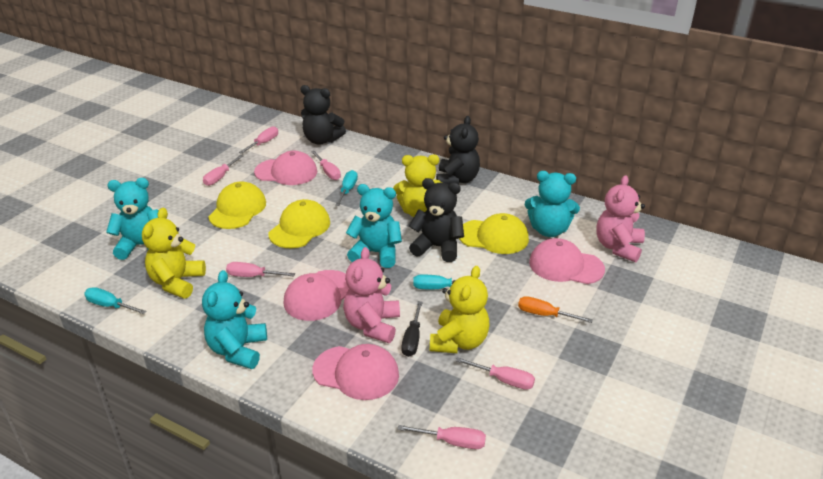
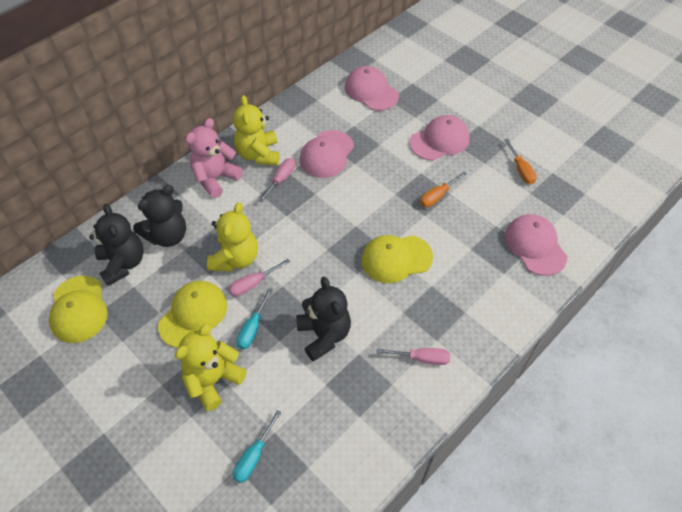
black screwdriver: [401,301,423,357] = 1 -> none = 0
orange screwdriver: [518,296,593,323] = 1 -> [420,172,467,207] [505,139,537,184] = 2
pink screwdriver: [203,155,243,186] [226,262,295,277] [239,126,278,154] [311,151,341,180] [397,425,486,449] [456,357,535,390] = 6 -> [228,259,290,297] [259,158,295,203] [377,348,450,365] = 3
pink teddy bear: [343,247,400,343] [596,175,645,262] = 2 -> [185,118,243,198] = 1
turquoise screwdriver: [84,287,147,314] [335,170,358,206] [413,275,484,289] = 3 -> [233,410,281,483] [236,288,272,349] = 2
turquoise teddy bear: [106,178,159,260] [202,270,267,369] [346,184,402,268] [525,171,580,237] = 4 -> none = 0

